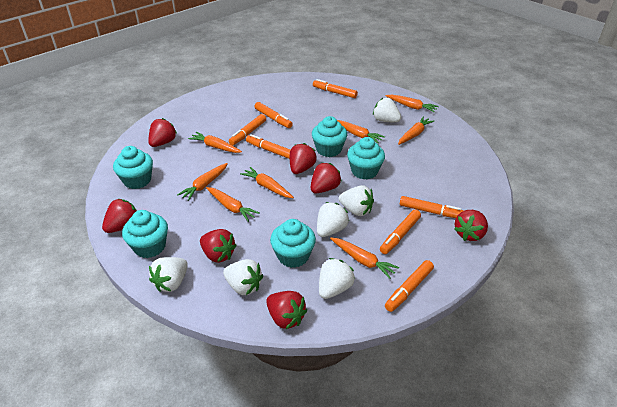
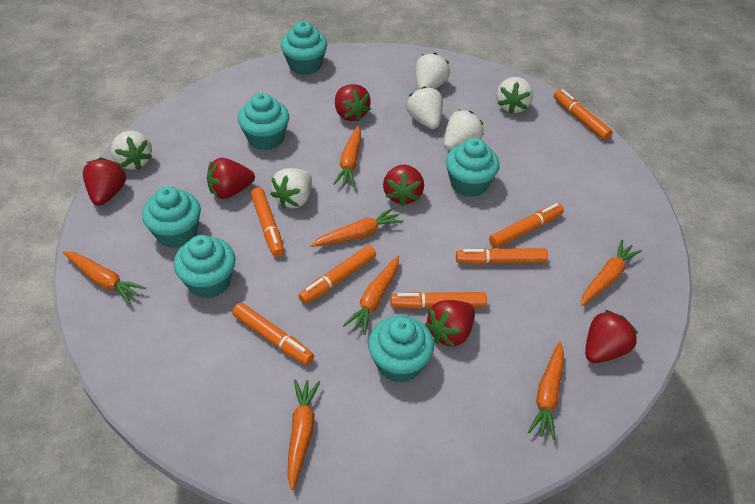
orange carrot: [177,163,228,201] [188,132,242,153] [206,187,260,222] [240,167,294,198] [330,238,399,279] [337,120,385,143] [386,95,439,113] [398,116,434,145] = 8 -> [63,251,146,304] [287,379,320,490] [310,207,403,247] [334,125,361,187] [343,256,399,335] [528,341,564,440] [581,240,642,306] = 7
red strawberry: [102,199,137,233] [148,118,177,147] [200,229,237,263] [266,291,307,329] [290,143,317,174] [310,163,341,194] [454,210,488,241] = 7 -> [83,157,126,206] [207,158,255,199] [335,84,371,122] [383,164,424,206] [425,300,475,347] [585,310,638,363] = 6
turquoise cupcake: [113,146,153,189] [122,210,168,258] [270,219,316,268] [312,116,347,157] [347,137,385,179] = 5 -> [142,186,201,248] [174,235,236,299] [238,93,289,150] [281,21,327,75] [368,316,434,383] [446,138,500,197] = 6

